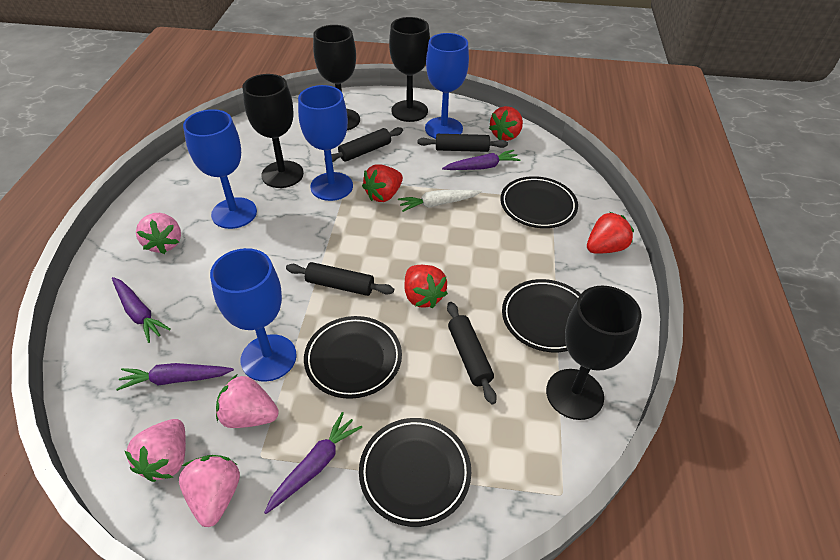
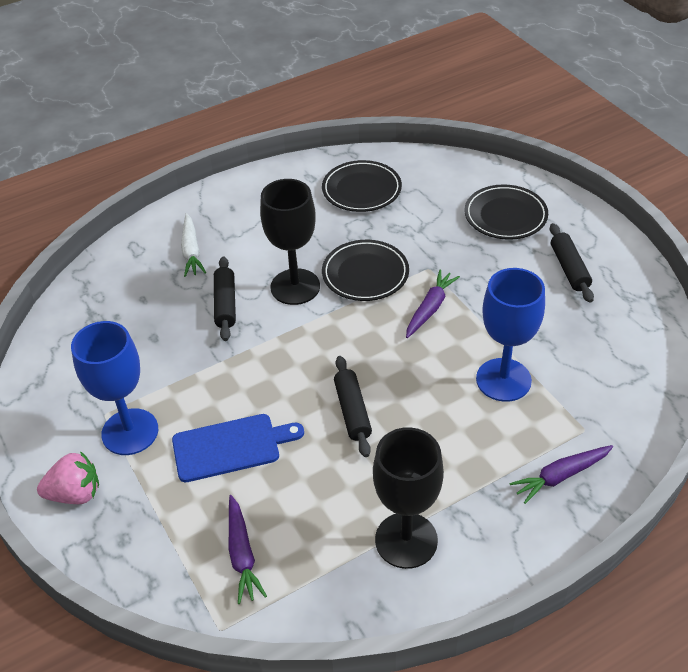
black goblet: [243,74,304,188] [313,25,360,130] [389,17,430,122] [546,286,642,420] = 4 -> [260,179,320,305] [373,427,444,569] = 2
black plate: [304,316,402,399] [359,418,471,527] [500,176,578,228] [502,279,581,352] = 4 -> [322,160,402,212] [322,240,409,301] [465,184,548,240] = 3
black rolling pin: [286,262,394,296] [324,127,403,162] [418,134,508,152] [447,302,497,404] = 4 -> [214,257,236,341] [334,356,372,457] [550,223,594,303] = 3
blue cutting board: none = 0 -> [172,414,304,482] = 1
blue goblet: [183,109,257,229] [210,248,297,382] [298,85,353,201] [425,33,469,139] = 4 -> [71,321,158,455] [476,268,545,402] = 2
pink strawberry: [125,419,186,482] [136,213,181,254] [179,455,240,527] [216,375,279,428] = 4 -> [37,451,99,504] = 1
purple carrot: [112,277,171,343] [116,363,234,391] [264,412,362,514] [442,150,521,170] = 4 -> [229,495,267,604] [406,270,460,338] [509,445,613,504] = 3
red strawberry: [362,164,403,202] [405,265,448,308] [489,106,523,141] [587,212,634,254] = 4 -> none = 0

